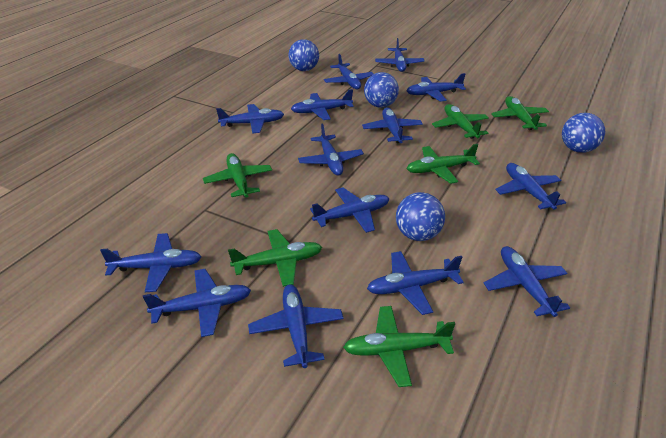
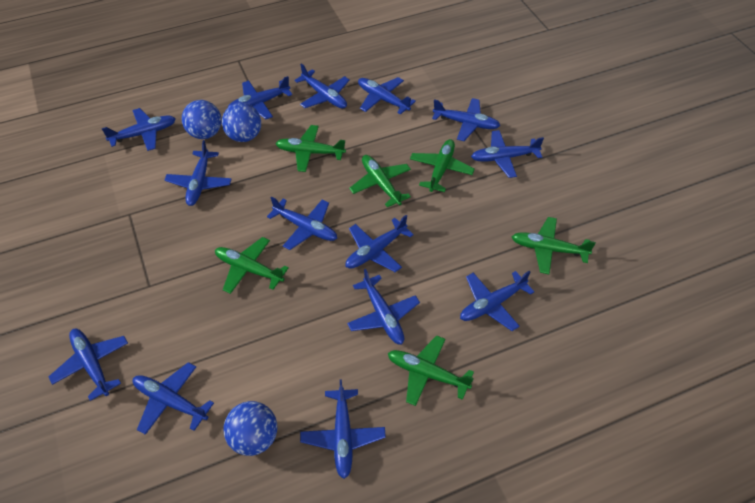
blue ball: [289,39,319,71] [364,72,399,108] [396,192,445,241] [562,113,605,153] = 4 -> [182,100,222,139] [222,103,261,142] [223,401,277,456] = 3

